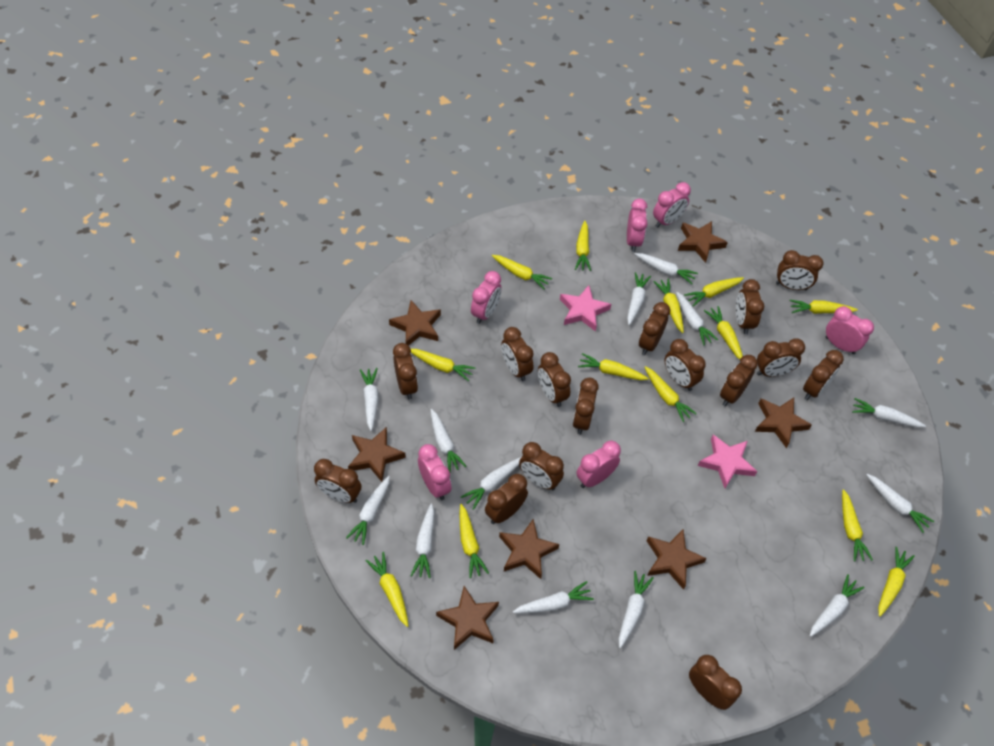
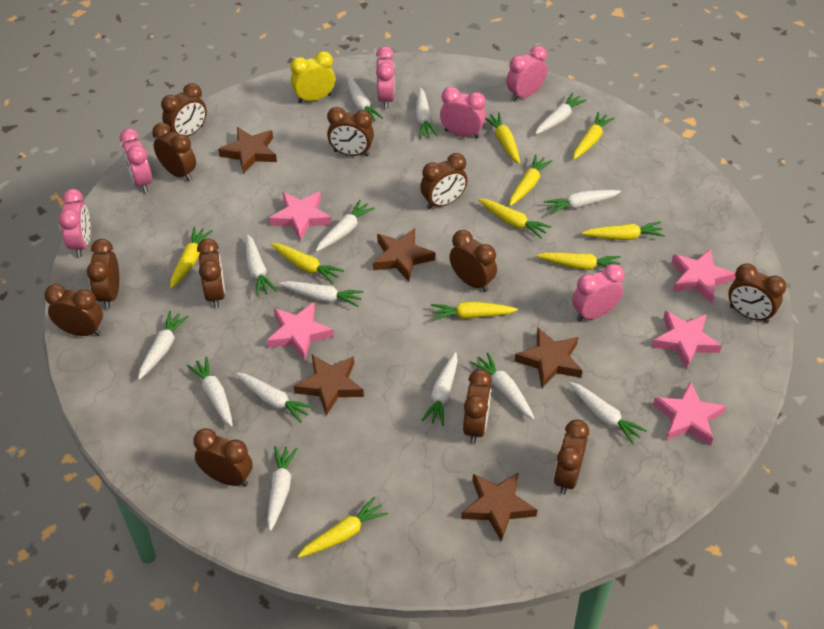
brown clock: [314,459,361,503] [393,343,418,400] [485,474,528,524] [501,327,534,381] [519,442,564,491] [538,352,571,407] [572,378,599,434] [639,302,670,355] [665,339,706,391] [689,655,742,710] [720,355,758,406] [736,279,764,334] [757,339,805,377] [776,250,823,290] [803,350,844,400] = 15 -> [44,284,103,336] [87,239,119,309] [152,123,196,181] [161,83,207,137] [193,428,253,487] [197,239,225,308] [327,107,374,156] [420,153,467,209] [449,230,497,292] [463,369,492,444] [554,419,589,495] [728,263,786,323] = 12
brown star: [348,427,406,482] [389,300,441,346] [436,586,499,650] [499,519,559,579] [647,529,707,590] [678,221,728,263] [755,398,812,448] = 7 -> [218,127,277,174] [294,355,364,416] [373,228,435,282] [461,472,537,542] [515,328,583,388] = 5
pink star: [560,285,611,332] [698,435,757,488] = 2 -> [266,302,334,361] [269,192,332,241] [652,311,722,370] [653,381,726,446] [671,248,735,303] = 5
white carrot: [346,476,390,545] [360,368,378,431] [410,503,434,578] [430,409,467,473] [461,457,521,510] [513,581,594,613] [619,571,653,648] [627,272,651,325] [635,253,698,284] [676,292,718,346] [810,574,864,637] [852,398,926,427] [867,474,934,533] = 13 -> [138,311,189,380] [187,356,233,427] [236,372,314,423] [246,234,277,297] [267,446,298,531] [279,281,364,307] [316,200,375,252] [347,76,383,121] [416,87,438,138] [421,352,458,426] [471,352,534,419] [535,92,587,135] [543,190,621,215] [569,382,647,445] = 14
yellow carrot: [366,552,408,627] [411,349,476,381] [460,504,489,578] [492,255,552,289] [575,221,591,271] [578,353,649,380] [644,366,697,422] [653,278,684,333] [684,277,744,307] [704,306,743,359] [790,300,858,314] [842,489,873,562] [878,547,915,617] = 13 -> [170,226,212,289] [271,243,344,284] [297,497,388,558] [431,301,518,321] [478,199,551,239] [485,112,520,164] [509,154,553,206] [537,252,621,270] [573,112,615,160] [582,222,665,240] = 10
yellow clock: none = 0 -> [290,51,335,103] = 1

